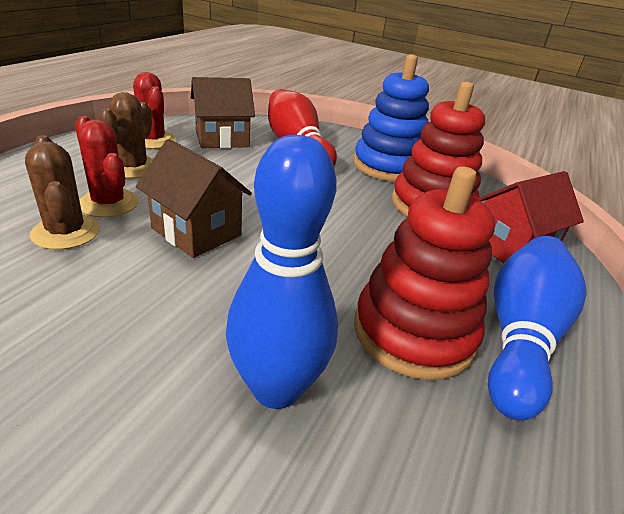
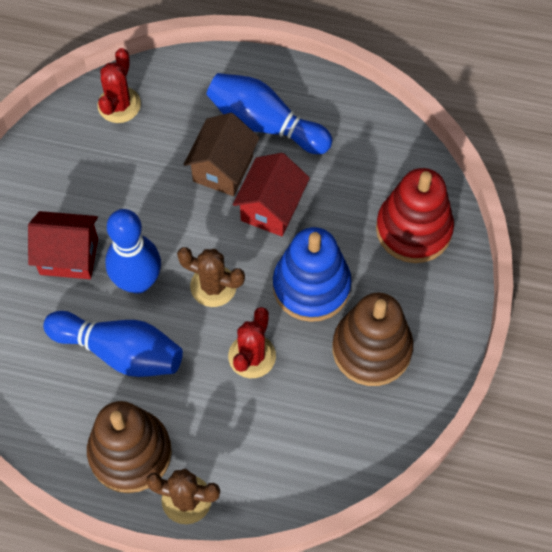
blue bowling pin: [226,135,338,409] [488,236,587,420] = 2 -> [43,311,183,377] [105,209,161,294] [207,73,332,154] = 3
brown house: [136,139,252,258] [191,77,255,148] = 2 -> [183,113,260,196] = 1
brown stacking toy: none = 0 -> [87,401,172,493] [332,293,413,386] = 2
red bowling pin: [268,89,337,166] = 1 -> none = 0
red house: [477,171,584,263] = 1 -> [28,211,98,279] [233,153,310,236] = 2
red stacking toy: [354,166,495,380] [391,81,485,217] = 2 -> [376,168,454,263] = 1

